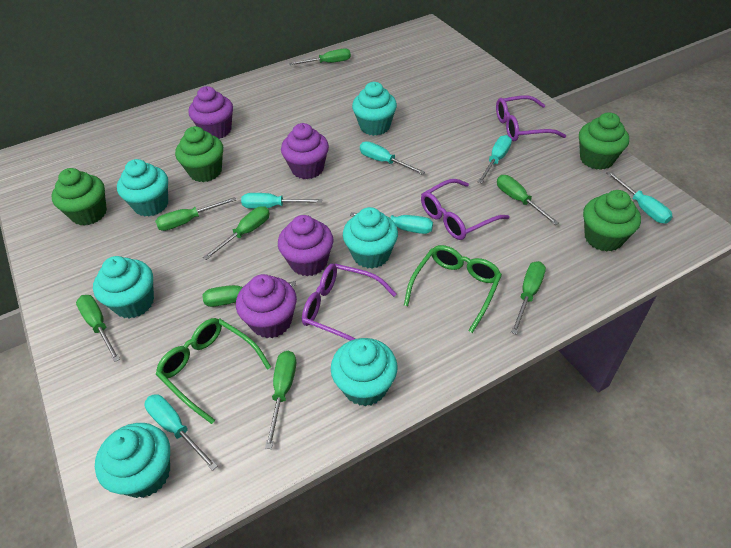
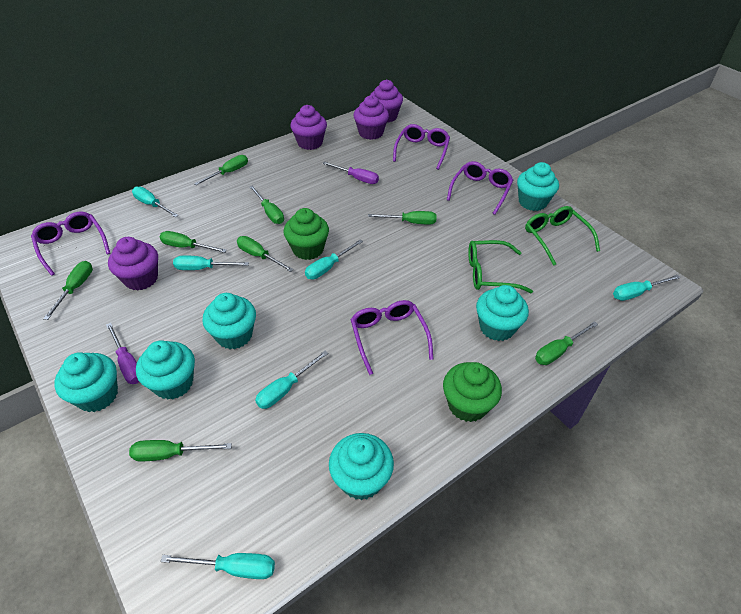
green cupcake: [51,168,107,226] [175,126,223,182] [579,112,629,170] [583,190,641,252] = 4 -> [284,208,329,260] [443,362,502,422] = 2
purple glasses: [302,263,397,341] [421,179,509,240] [496,95,566,141] = 3 -> [31,212,110,276] [350,300,433,375] [393,124,450,170] [447,161,513,215] = 4
purple screwdriver: none = 0 -> [106,323,139,384] [322,162,379,184] = 2

